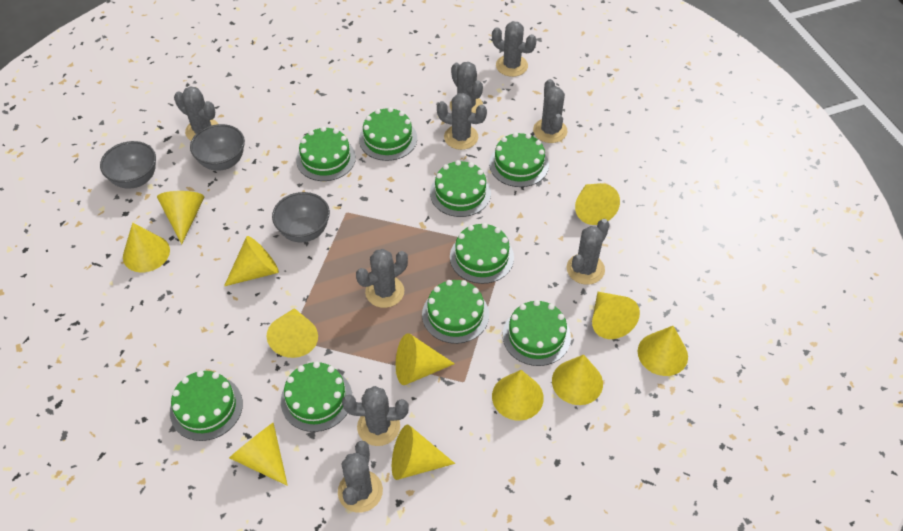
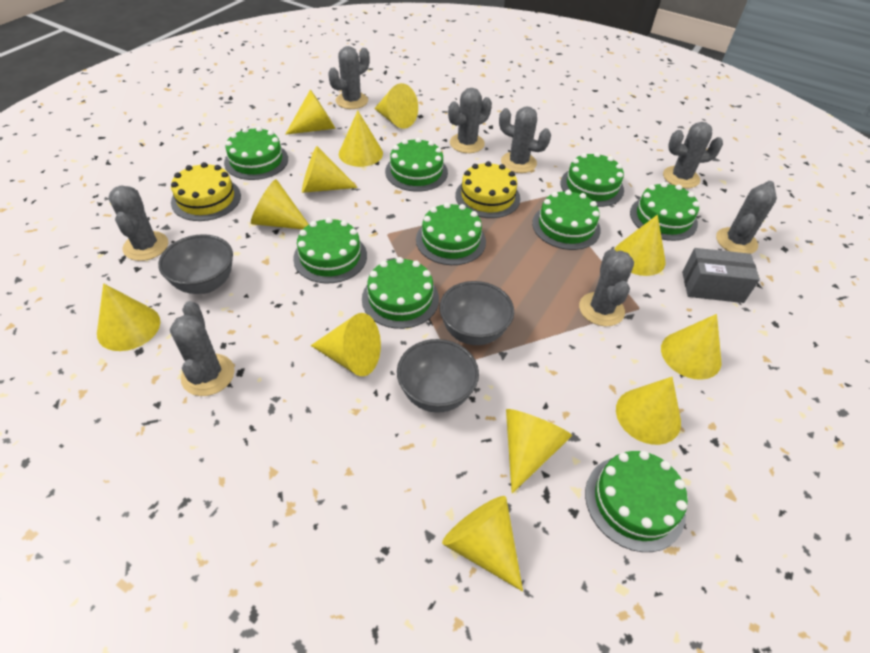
grey box: none = 0 -> [682,248,760,303] = 1
grey cactus: [174,86,218,141] [338,441,383,513] [342,386,409,446] [356,249,408,308] [437,93,487,150] [450,62,483,113] [492,21,537,77] [533,79,568,143] [567,219,610,285] = 9 -> [109,185,168,261] [170,301,235,396] [328,46,370,109] [448,88,492,153] [499,106,551,173] [579,249,634,326] [663,122,723,189] [716,181,777,254] = 8
yellow cake: none = 0 -> [171,162,241,221] [455,161,520,218] = 2

